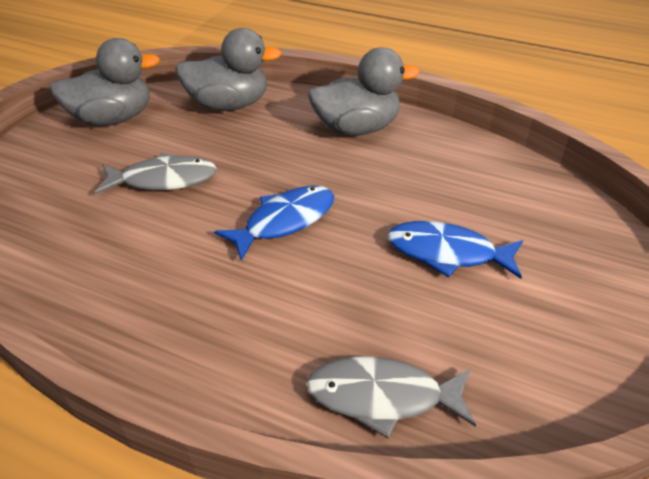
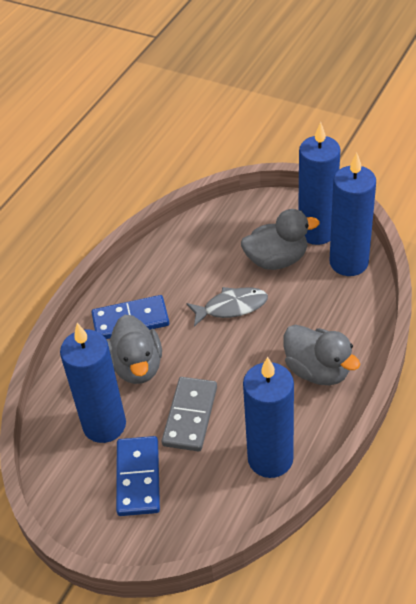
blue candle: none = 0 -> [60,323,126,443] [243,357,294,478] [298,122,341,245] [330,153,376,276] = 4
blue domino: none = 0 -> [91,295,169,339] [116,436,160,516] = 2
blue fish: [214,186,334,261] [388,221,523,279] = 2 -> none = 0
grey domino: none = 0 -> [162,377,217,452] = 1
grey fish: [95,153,217,194] [306,357,476,439] = 2 -> [186,287,268,327] = 1

